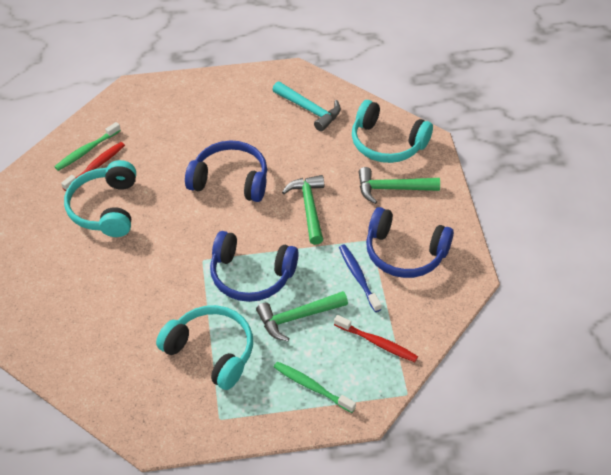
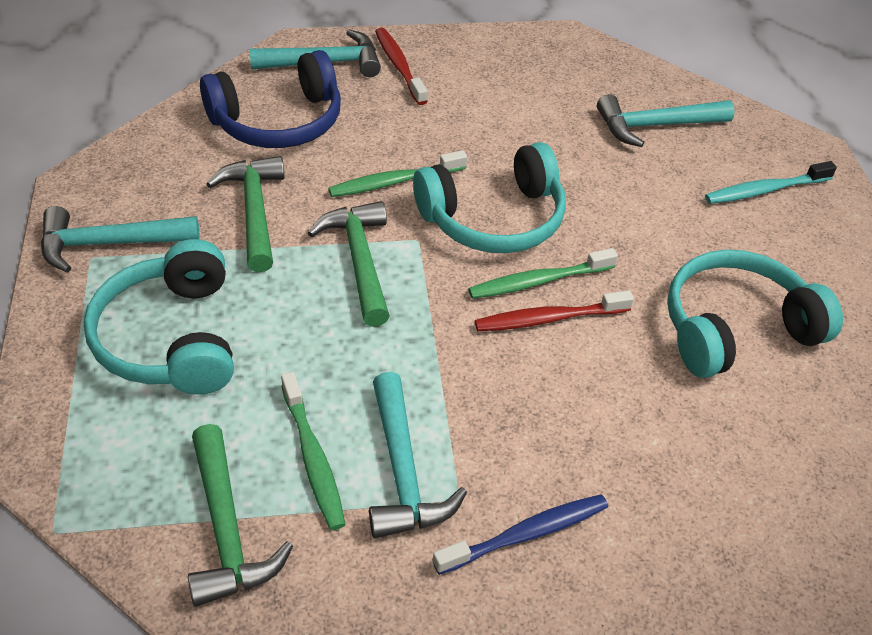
blue headphones: [185,140,267,202] [210,231,299,302] [366,207,454,278] = 3 -> [200,50,341,148] = 1
green toothbrush: [54,122,121,171] [274,361,356,413] = 2 -> [281,372,346,530] [328,150,467,197] [468,248,618,299] = 3
turquoise hammer: [272,81,341,132] = 1 -> [41,206,199,273] [249,30,381,77] [369,372,467,538] [597,94,735,147] = 4
turquoise toothbrush: none = 0 -> [705,161,837,204] = 1

